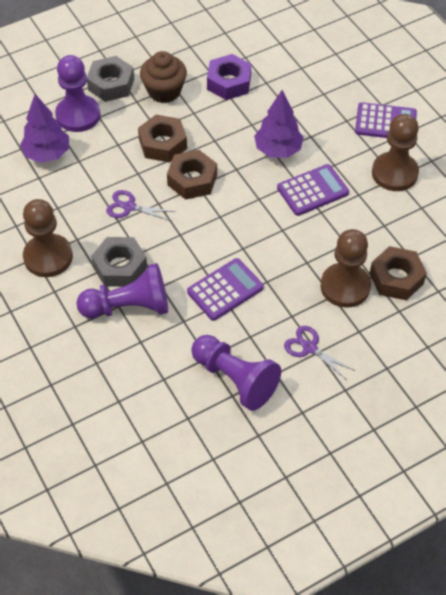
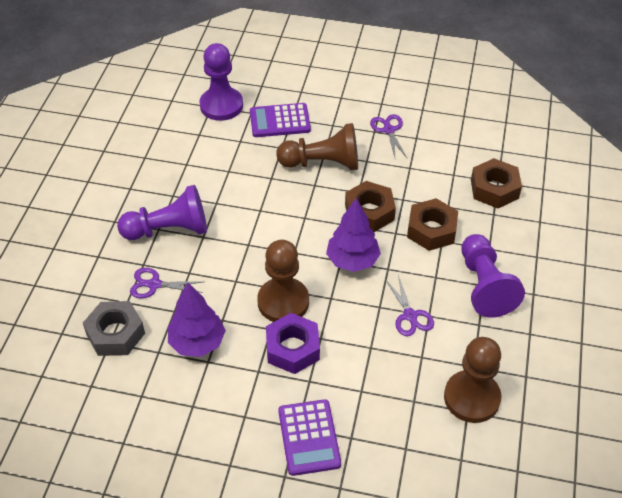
brown cupcake: [140,51,187,103] = 1 -> none = 0
grey nut: [87,56,134,102] [91,237,147,287] = 2 -> [83,301,145,356] = 1
purple calculator: [187,258,264,321] [277,164,349,216] [355,102,417,138] = 3 -> [250,103,311,137] [278,399,341,476] = 2
purple scissors: [106,190,176,221] [284,326,355,380] = 2 -> [130,268,203,299] [370,114,408,159] [385,275,434,336] = 3

